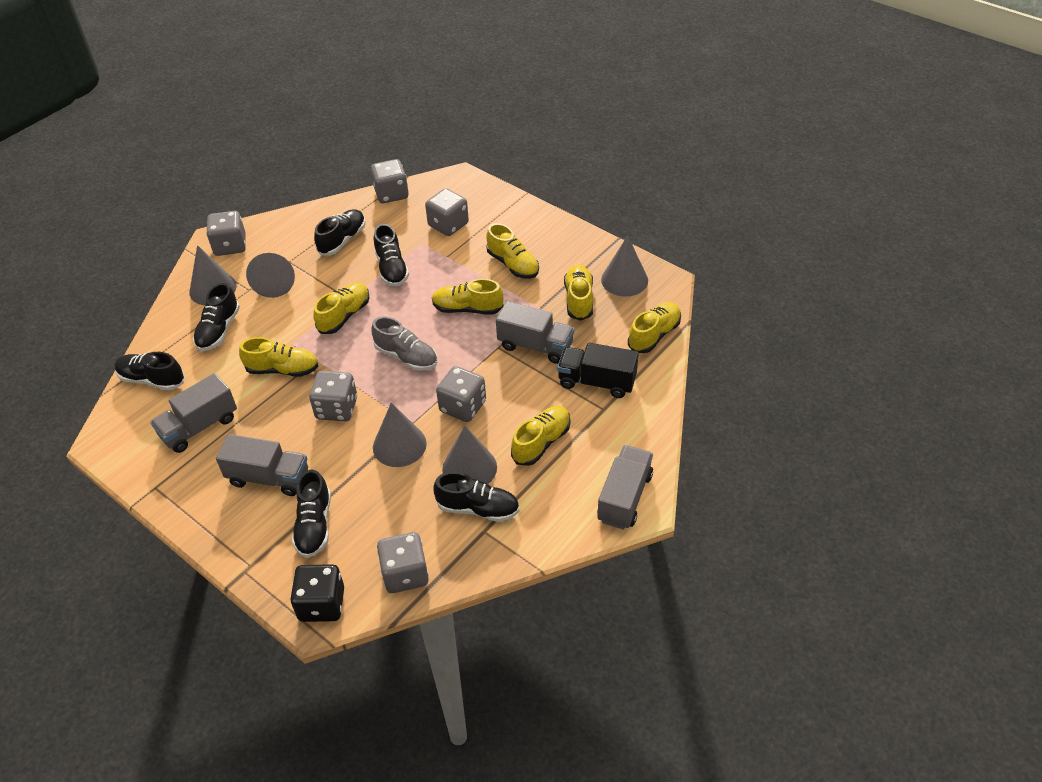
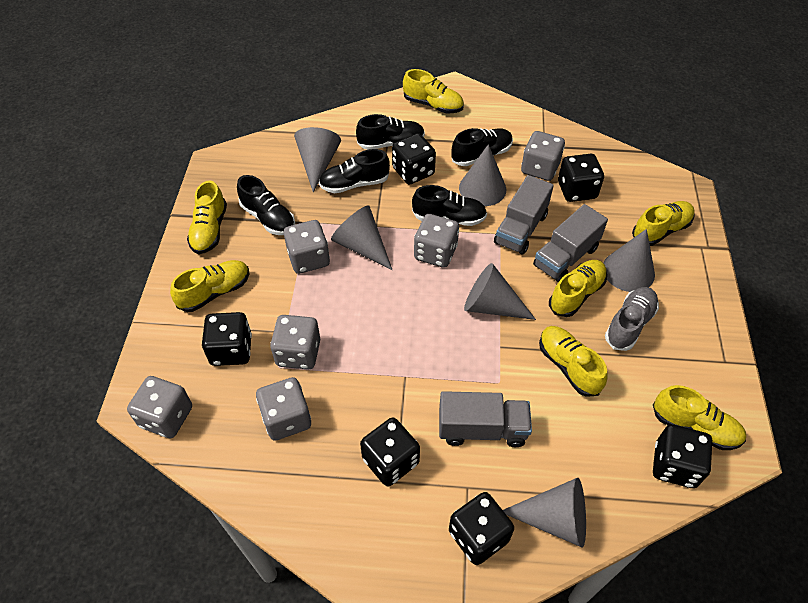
black dice: [290,564,344,622] = 1 -> [202,312,252,366] [360,417,420,487] [392,133,436,184] [449,492,514,565] [558,154,604,202] [653,424,712,488] = 6
black shoe: [115,352,184,391] [193,283,240,351] [292,469,331,558] [314,209,366,255] [374,224,409,287] [434,472,519,522] = 6 -> [237,175,295,235] [319,149,390,193] [356,114,425,150] [412,185,487,226] [451,128,513,166] = 5
black truck: [557,343,639,398] = 1 -> none = 0
grey cone: [189,245,237,305] [246,253,295,298] [373,402,427,467] [442,426,497,484] [601,235,648,296] = 5 -> [294,127,341,192] [331,205,392,270] [459,144,506,206] [464,263,536,320] [503,478,586,548] [603,229,655,292] = 6
grey truck: [150,373,237,453] [216,434,308,496] [496,301,574,364] [597,445,653,529] = 4 -> [439,391,532,447] [494,175,554,255] [533,204,608,282] = 3

